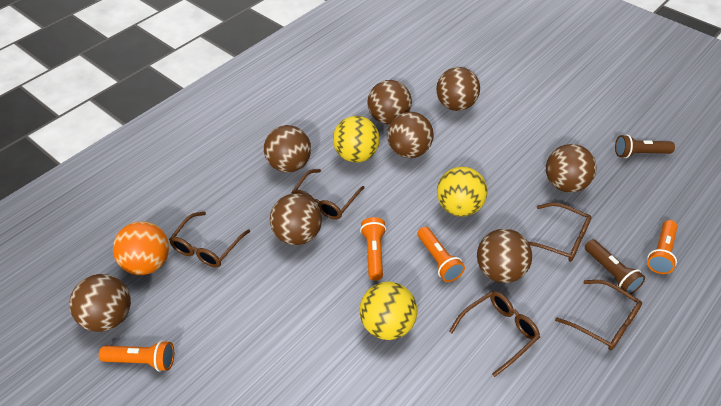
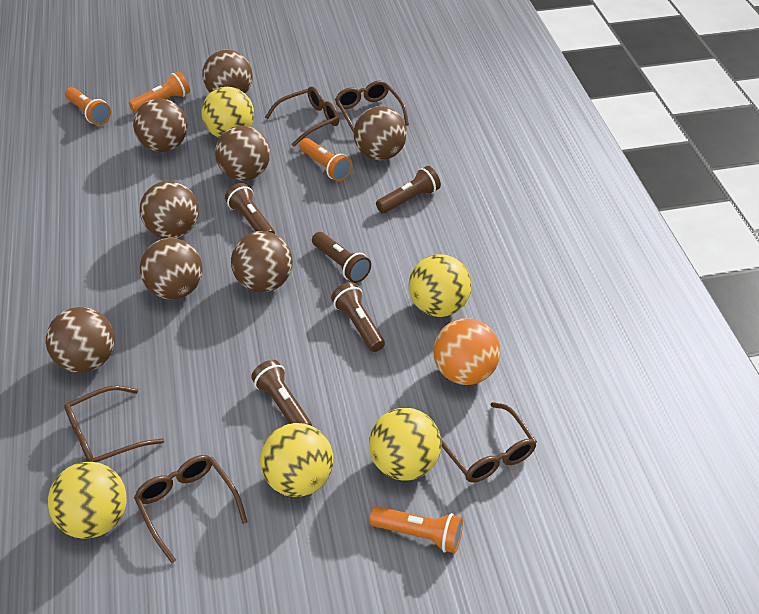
brown flashlight: [585,239,645,294] [615,134,675,158] = 2 -> [225,183,275,234] [251,360,312,426] [312,232,371,283] [331,282,385,352] [376,166,441,214] = 5
yellow ball: [333,116,380,162] [359,282,417,340] [437,167,487,217] = 3 -> [48,462,127,539] [201,87,254,138] [260,423,333,497] [369,408,441,481] [409,254,471,317] = 5

